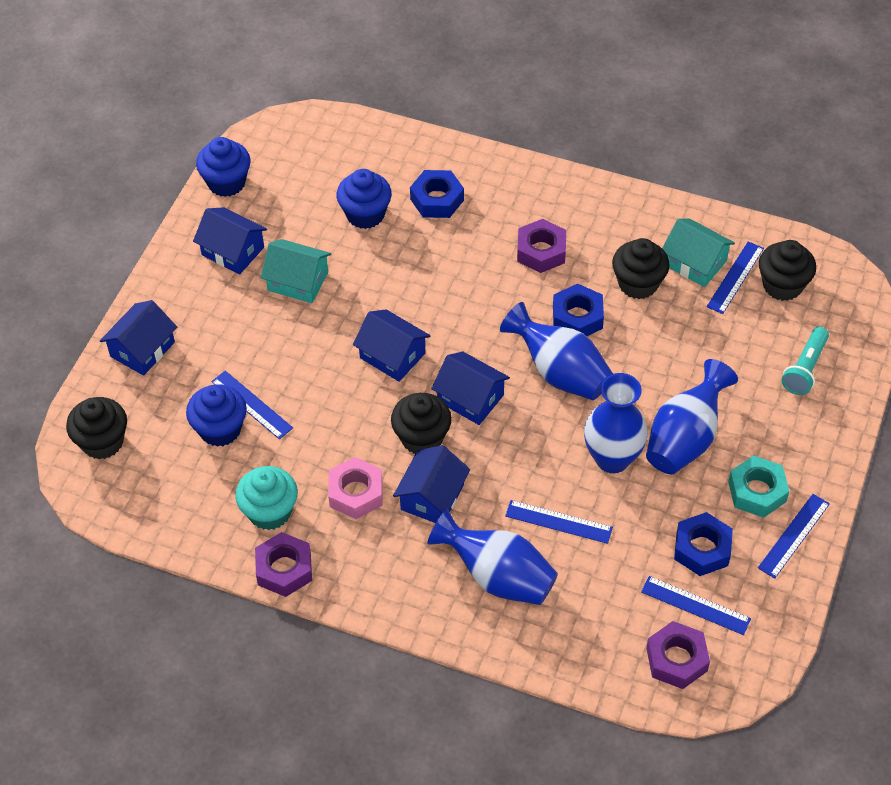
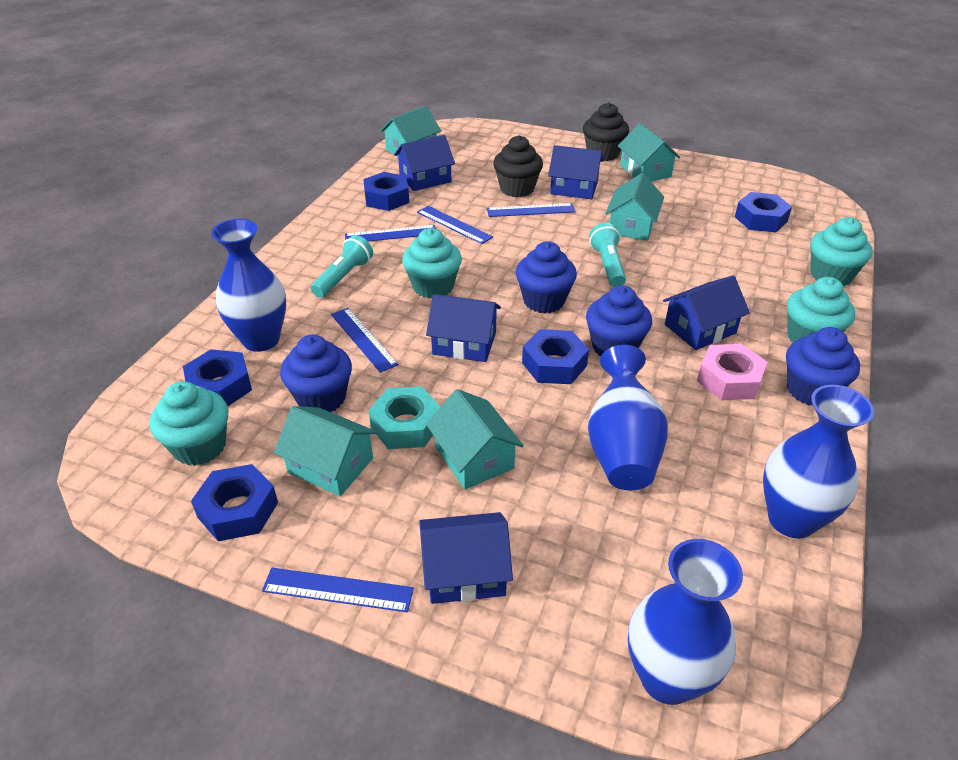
black cupcake: [66,397,127,459] [391,393,452,454] [612,238,670,299] [759,240,816,301] = 4 -> [493,135,543,197] [583,102,629,161] = 2
blue cupcake: [186,384,247,447] [196,137,251,197] [337,169,392,229] = 3 -> [280,335,352,412] [516,241,577,313] [586,285,652,356] [786,327,860,406] = 4
blue nut: [410,170,464,218] [553,284,604,336] [674,512,733,576] = 3 -> [183,349,252,406] [191,464,278,541] [363,172,409,211] [522,329,589,384] [735,192,792,232] = 5
purple nut: [255,532,312,597] [517,219,566,273] [646,621,710,689] = 3 -> none = 0
turquoise cupcake: [235,466,298,530] = 1 -> [150,381,229,466] [402,228,462,299] [787,277,855,342] [810,217,873,286] = 4
turquoise flashlight: [782,327,829,395] = 1 -> [311,235,373,298] [589,223,626,287] = 2
turquoise house: [260,239,331,303] [662,218,735,287] = 2 -> [274,406,377,496] [380,106,441,156] [426,389,524,489] [605,173,664,241] [618,123,680,181] = 5

